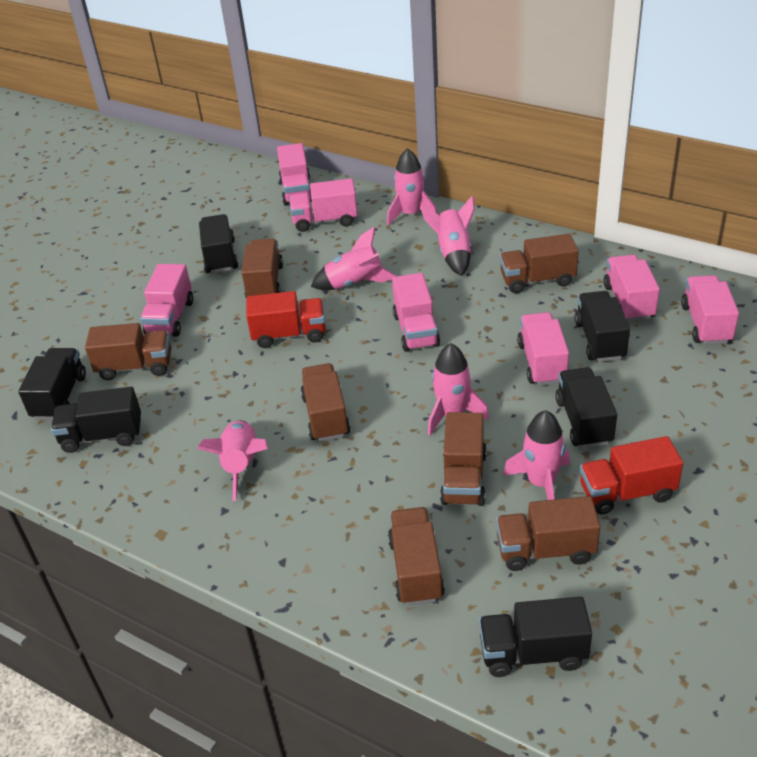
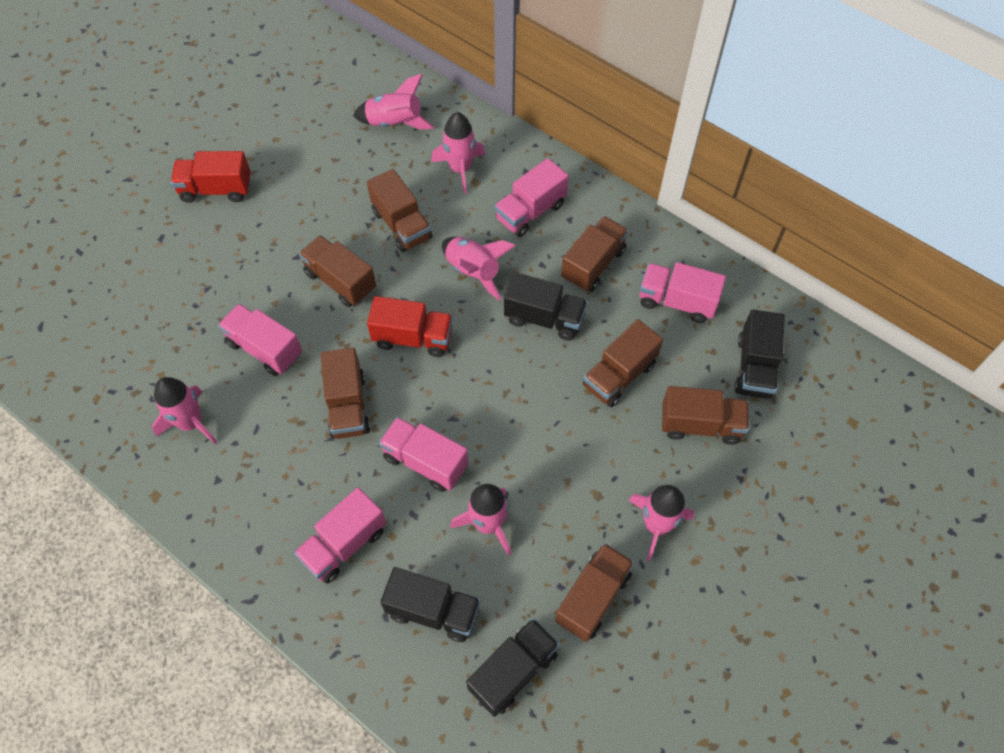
black truck: [18,348,86,420] [51,387,141,453] [199,214,238,274] [479,597,592,677] [555,367,617,448] [574,291,630,362] = 6 -> [381,567,481,642] [466,618,560,717] [504,272,588,341] [735,309,785,399] = 4
pink truck: [140,264,193,337] [277,143,312,206] [289,178,358,232] [392,273,440,352] [517,312,569,385] [604,255,660,322] [681,275,739,345] = 7 -> [218,304,302,376] [294,487,386,584] [379,417,469,492] [494,158,569,237] [640,262,726,323] = 5

